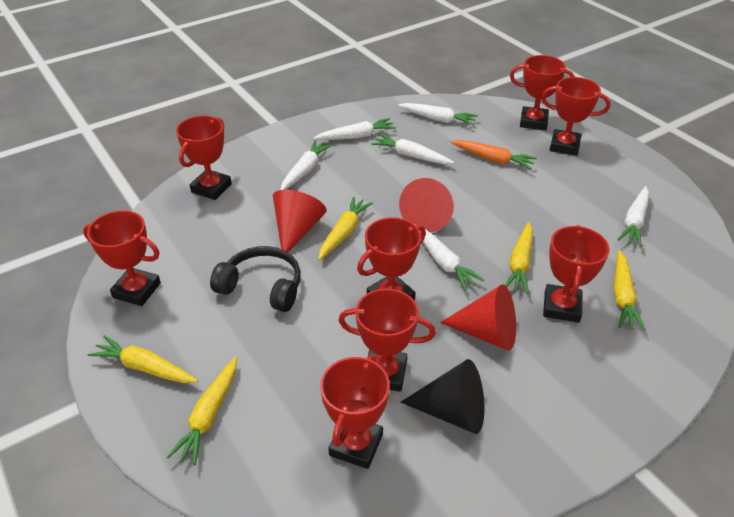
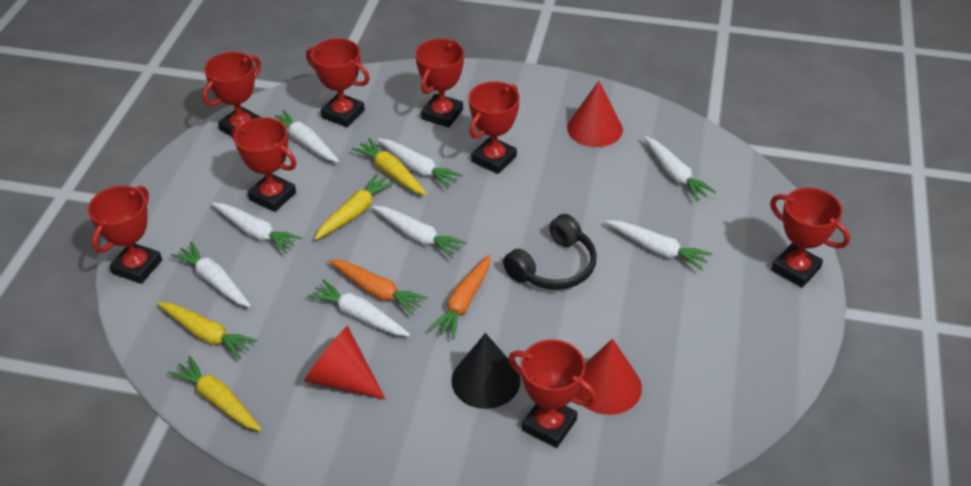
orange carrot: [450,140,537,169] = 1 -> [328,259,428,315] [429,254,490,339] = 2
white carrot: [281,140,332,190] [313,118,396,140] [371,134,454,164] [398,103,478,126] [414,224,484,290] [617,186,649,247] = 6 -> [171,241,251,307] [212,203,302,254] [275,110,339,162] [307,279,410,336] [372,206,467,259] [377,139,463,189] [606,220,712,271] [644,136,716,201] = 8
yellow carrot: [88,335,198,383] [167,357,237,466] [318,197,373,260] [505,222,533,294] [614,251,646,331] = 5 -> [157,302,257,360] [168,356,262,431] [314,173,395,240] [351,138,427,195] = 4

